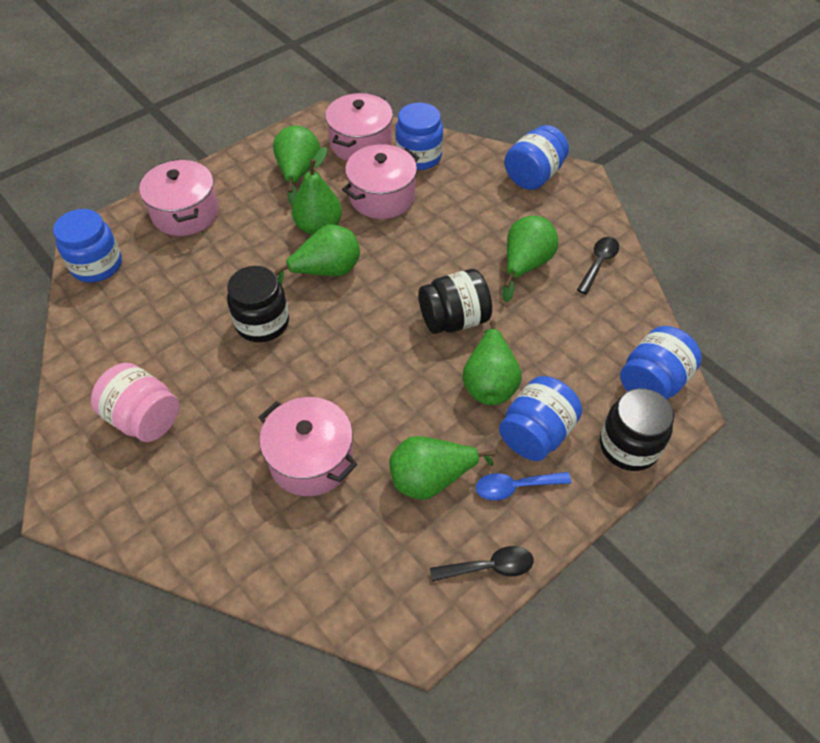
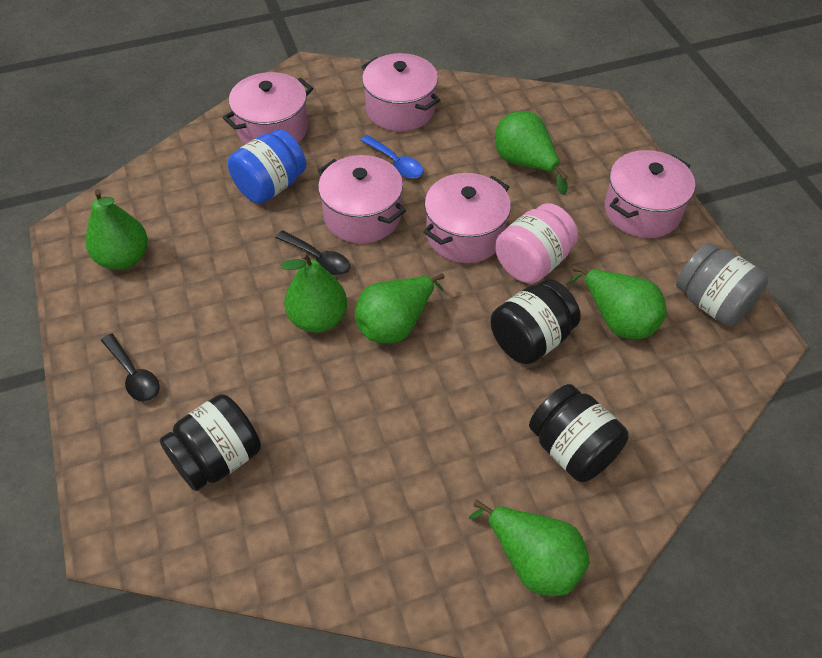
blue jar: [53,209,122,282] [395,103,443,170] [499,376,582,461] [504,125,569,190] [620,326,702,400] = 5 -> [228,129,306,204] = 1
grey jar: none = 0 -> [676,242,768,326] = 1
pink pot: [139,159,219,236] [259,397,357,496] [325,93,393,161] [342,144,419,219] = 4 -> [223,72,313,144] [318,155,406,244] [361,53,440,131] [423,173,511,263] [605,150,695,238] = 5

